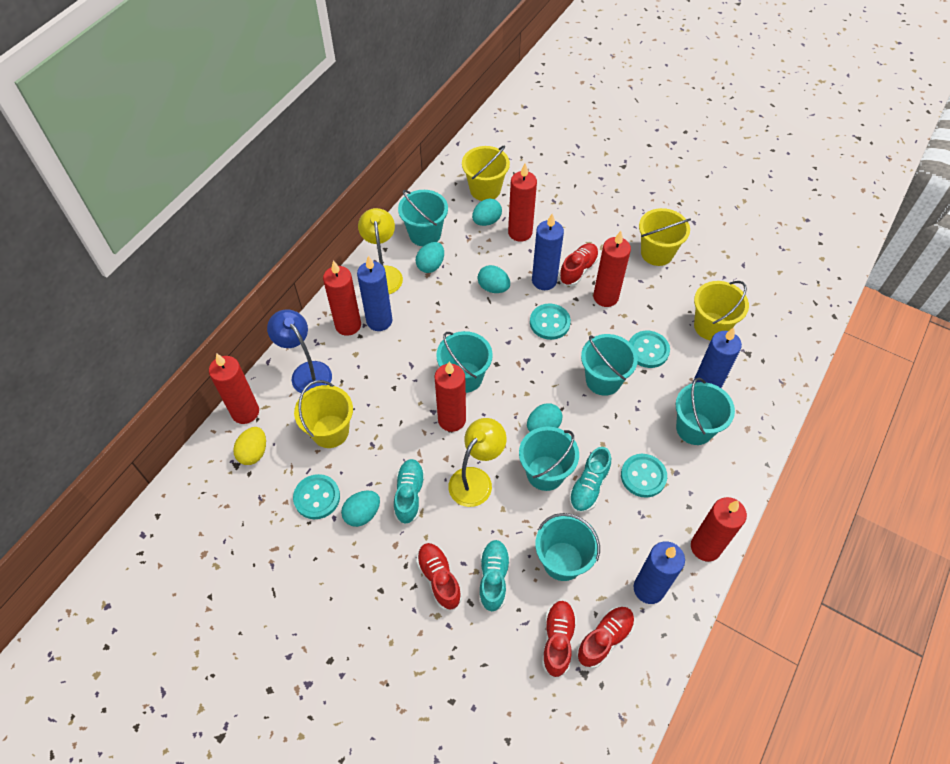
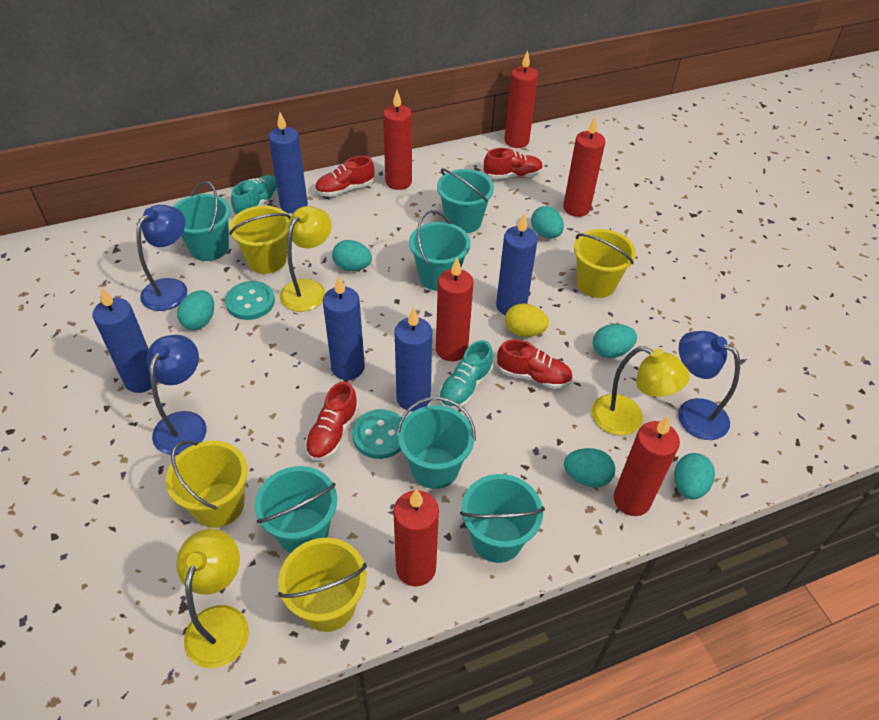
blue candle: [357,256,392,331] [532,214,564,290] [633,541,685,604] [693,327,742,388] = 4 -> [93,287,158,393] [268,112,308,214] [323,275,365,380] [395,307,432,411] [496,213,538,315] = 5
blue lamp: [267,310,332,393] = 1 -> [136,205,187,311] [146,335,206,455] [678,331,740,440] = 3
turquoise button: [293,474,340,519] [530,304,571,340] [621,454,667,498] [629,331,670,368] = 4 -> [225,281,275,320] [352,409,402,459] = 2
turquoise egg: [341,491,380,527] [416,242,444,273] [472,199,502,226] [478,265,510,293] [527,403,562,432] = 5 -> [177,290,214,330] [332,240,372,271] [531,206,564,238] [564,448,615,487] [593,324,637,358] [674,453,715,499] = 6
turquoise shoe: [394,459,425,525] [479,540,510,612] [569,447,611,513] = 3 -> [231,175,278,215] [439,340,493,409] = 2
yellow lamp: [358,208,403,294] [448,418,507,507] = 2 -> [176,529,249,668] [280,206,332,312] [592,346,690,436] = 3

